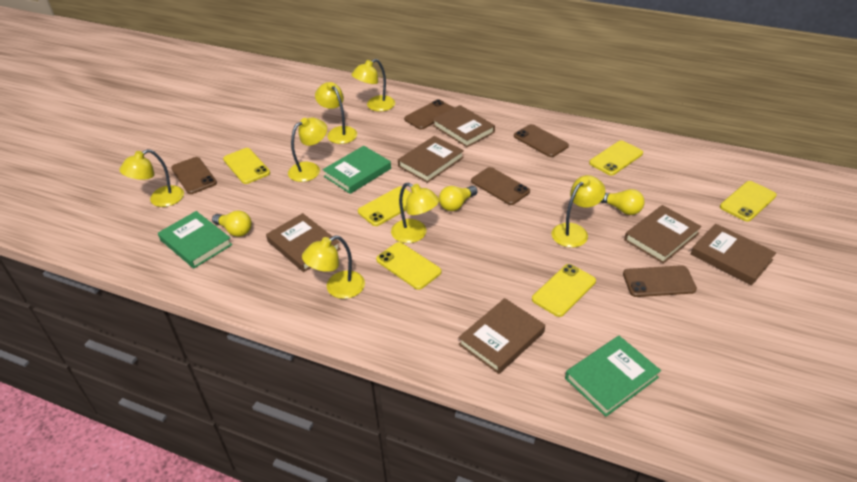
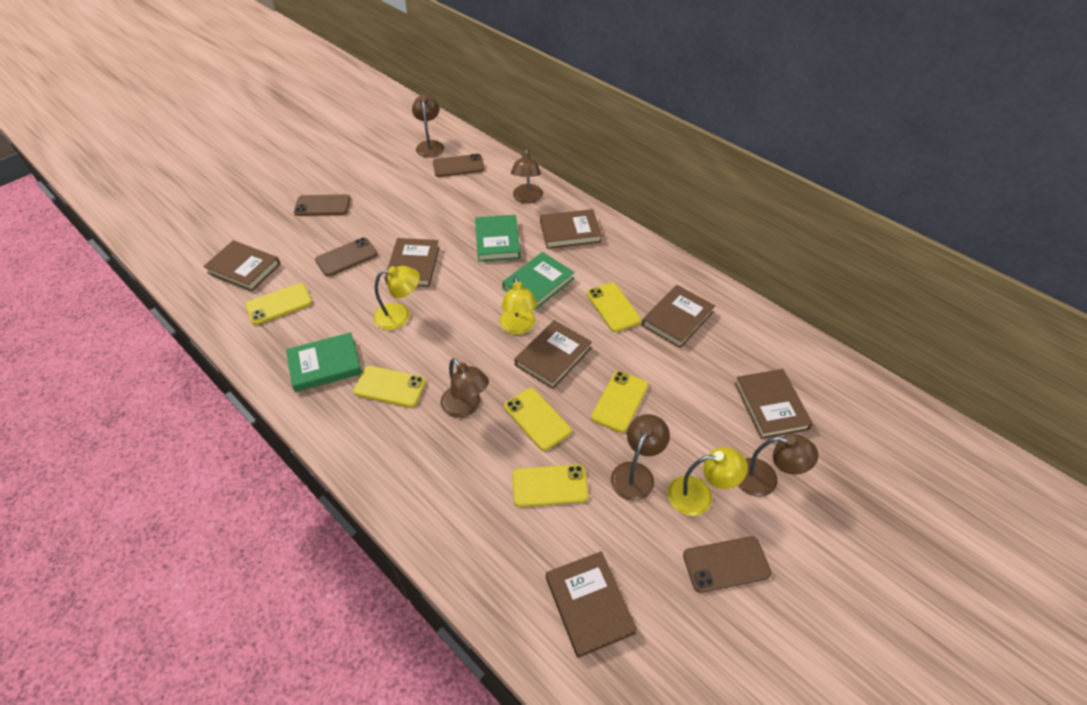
brown book: [266,213,341,272] [398,136,464,183] [433,105,495,147] [458,298,545,374] [624,205,702,264] [691,224,776,286] = 6 -> [203,240,280,291] [385,238,440,287] [515,320,592,389] [540,209,602,249] [546,551,637,658] [642,285,715,348] [734,369,813,439] = 7
brown lamp: none = 0 -> [412,95,444,158] [441,358,489,418] [511,149,543,204] [611,414,670,501] [738,434,819,497] = 5
brown phone: [171,157,217,194] [404,99,454,130] [471,167,530,205] [514,124,569,157] [623,265,697,297] = 5 -> [294,194,351,216] [315,238,378,277] [433,154,485,177] [683,536,772,593] = 4
yellow lamp: [119,149,184,207] [288,117,327,182] [302,236,365,299] [315,82,357,144] [352,59,395,111] [391,183,439,243] [552,175,606,248] = 7 -> [373,266,420,330] [500,276,538,335] [668,447,748,516] = 3
yellow light bulb: [212,210,252,237] [439,186,477,211] [601,189,645,215] = 3 -> none = 0

